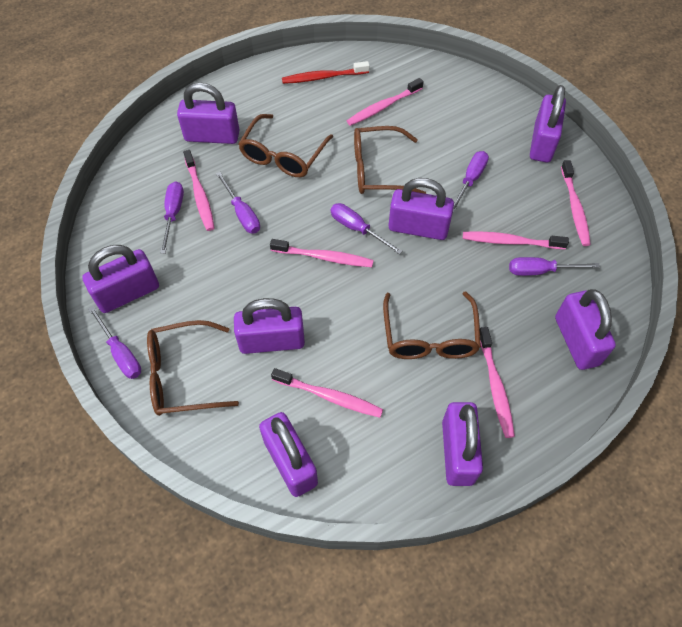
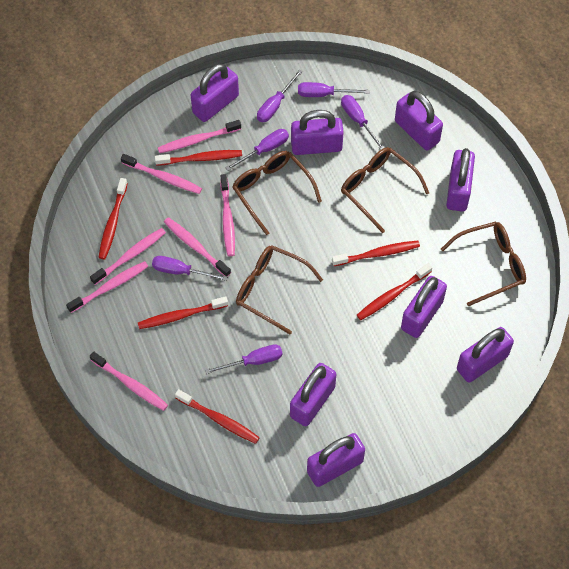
red toothbrush: [282,61,370,84] = 1 -> [99,178,128,259] [138,296,228,329] [155,150,242,166] [175,389,260,444] [332,240,420,266] [357,263,432,320] = 6

